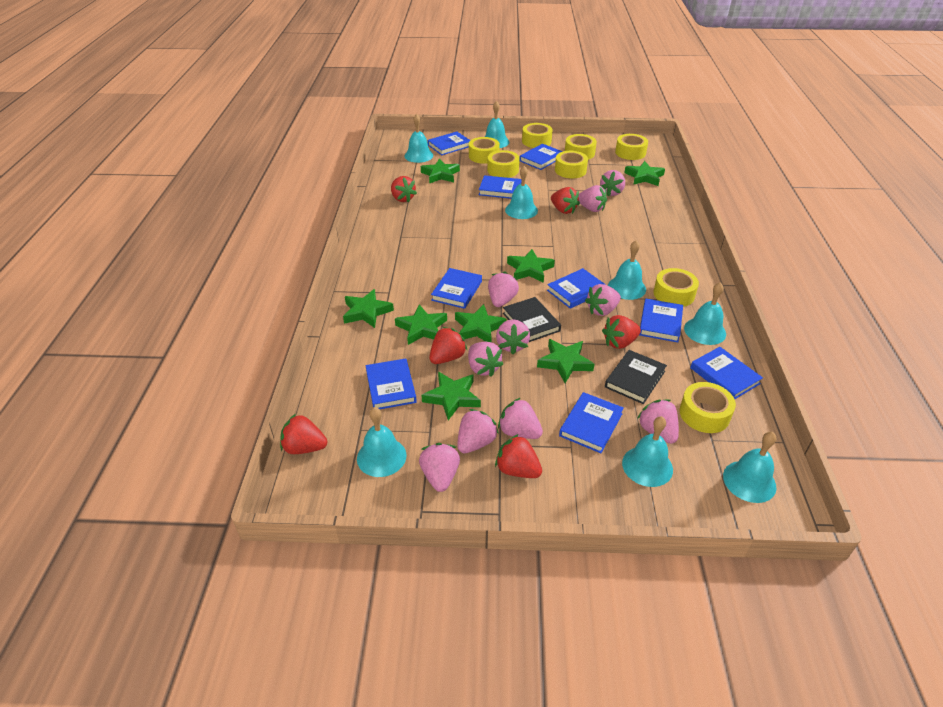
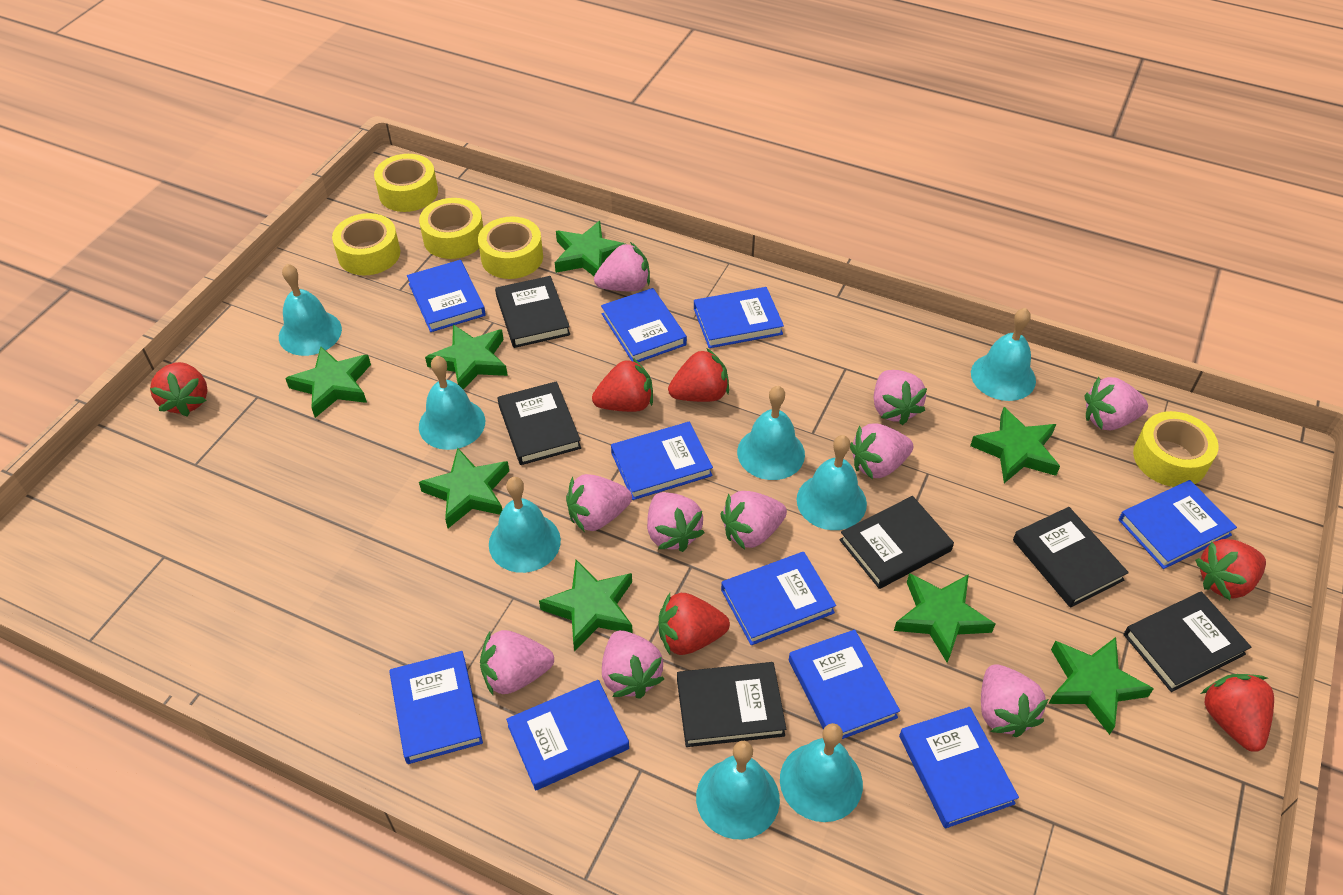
black book: [503,297,561,342] [605,350,667,404] = 2 -> [495,276,570,348] [498,381,581,465] [677,662,786,747] [839,496,954,589] [1013,507,1129,608] [1123,592,1251,692] = 6
blue book: [366,358,417,409] [428,132,471,155] [431,268,482,309] [479,175,521,199] [519,144,563,170] [547,268,606,309] [559,392,624,453] [639,299,683,342] [690,347,763,399] = 9 -> [389,651,483,764] [407,260,486,332] [506,680,629,790] [601,288,687,362] [611,422,713,500] [694,287,784,348] [721,552,836,645] [789,630,900,739] [899,707,1019,828] [1118,480,1237,569] = 10
yellow tape: [469,137,500,164] [487,150,520,178] [522,123,553,148] [555,151,588,178] [565,134,597,160] [615,134,648,160] [653,268,699,307] [679,382,736,433] = 8 -> [332,213,400,275] [374,154,438,212] [419,198,483,259] [478,216,543,279] [1133,411,1219,487] = 5

